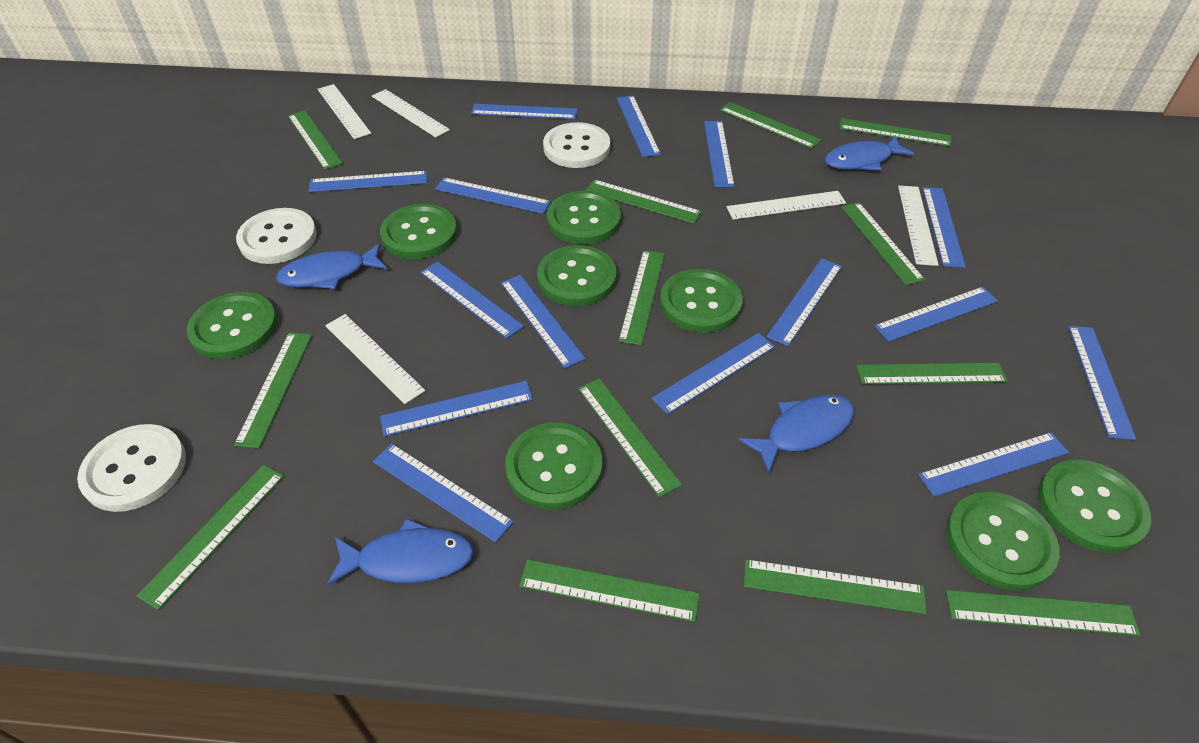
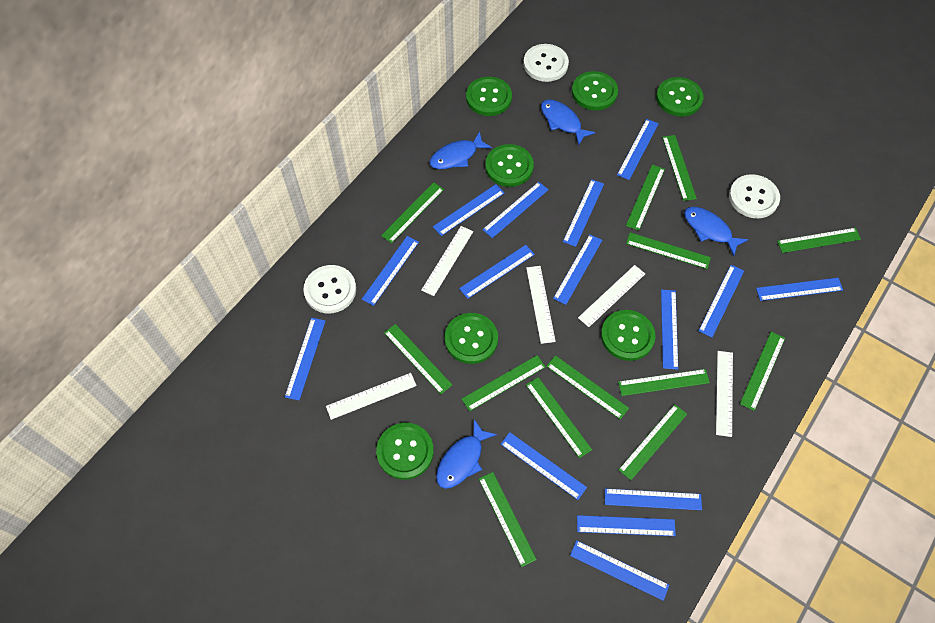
green button: [187,292,277,359] [380,204,457,259] [505,422,602,510] [537,245,617,306] [547,191,621,244] [660,269,743,333] [946,492,1060,591] [1038,460,1151,553] = 8 -> [376,423,434,480] [445,313,498,364] [466,77,512,116] [485,144,534,187] [572,71,618,110] [601,310,655,361] [656,77,704,117] = 7

